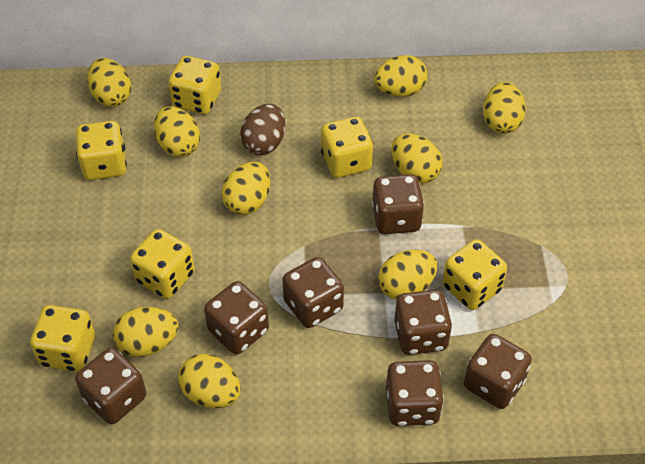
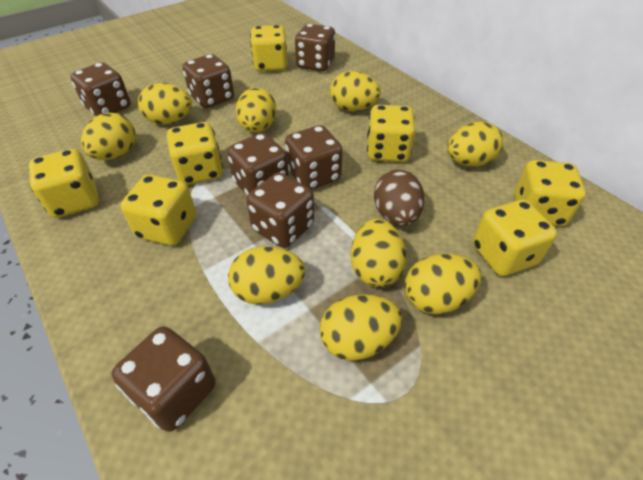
yellow dice: [30,305,95,372] [76,121,127,180] [130,229,194,299] [168,56,221,114] [321,117,373,178] [442,239,507,310] = 6 -> [29,149,99,218] [120,175,196,246] [167,122,223,185] [250,25,288,71] [367,105,415,162] [473,199,557,276] [514,160,586,226] = 7

